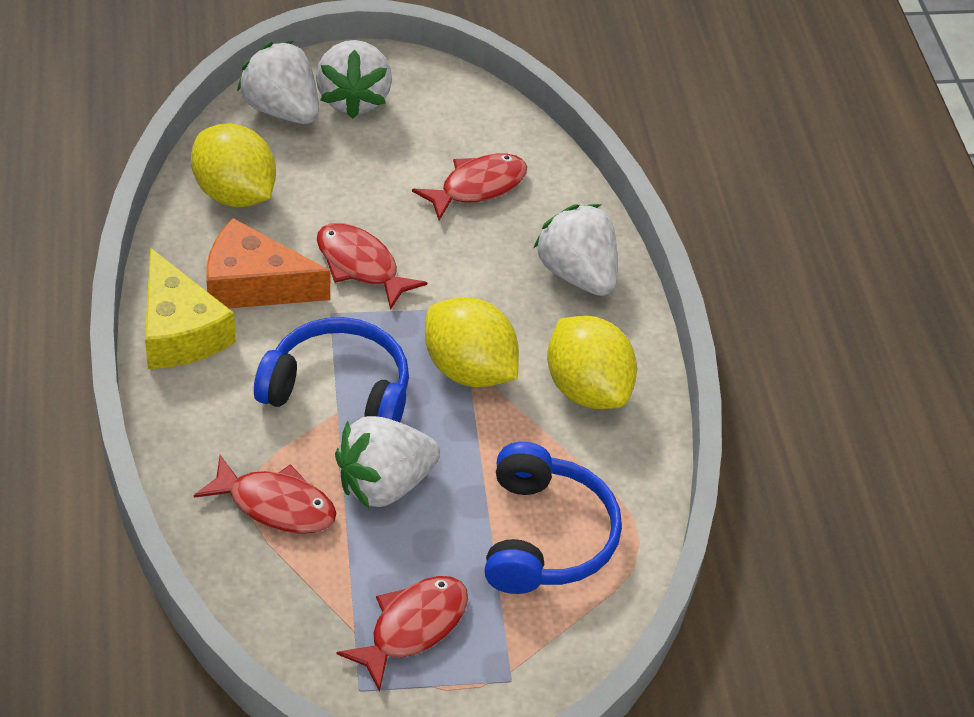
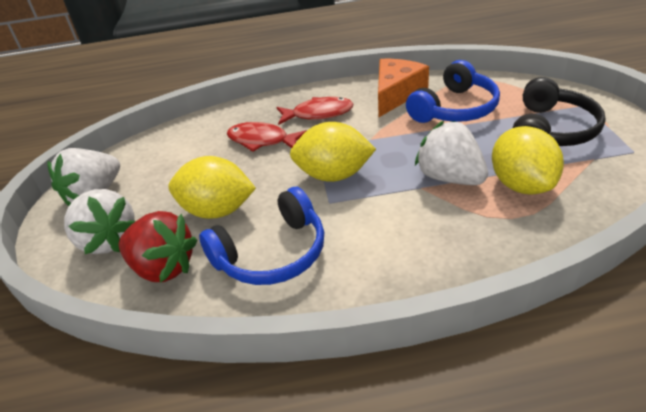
black headphones: none = 0 -> [513,77,606,146] = 1
red fish: [194,455,336,534] [317,223,427,310] [337,576,468,692] [412,154,527,221] = 4 -> [227,122,307,152] [277,97,353,125] = 2
red strawberry: none = 0 -> [119,211,197,283] = 1
white strawberry: [237,41,319,124] [316,40,392,119] [335,416,440,508] [534,204,617,296] = 4 -> [47,148,120,206] [64,189,135,254] [415,121,488,185] = 3
yellow cheese: [145,248,236,369] = 1 -> none = 0

